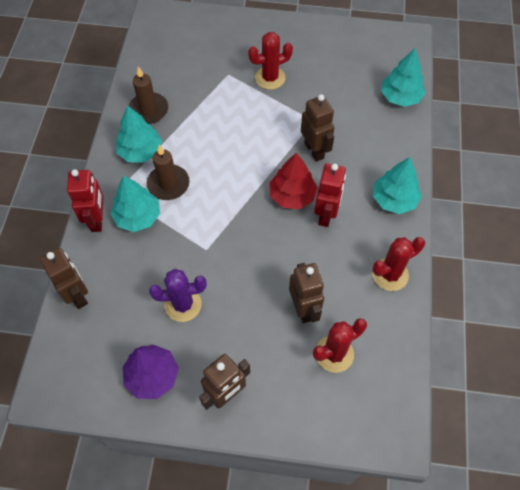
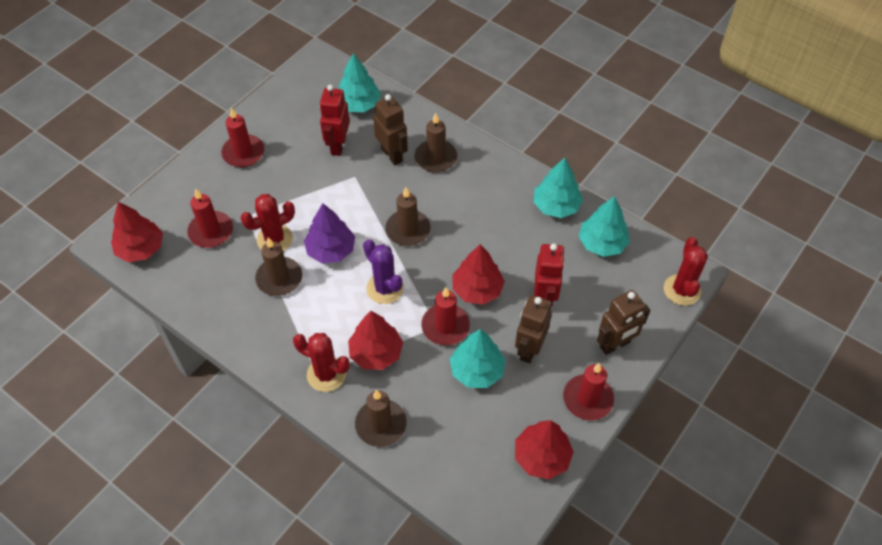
brown candle: [129,67,168,124] [147,145,190,200] = 2 -> [255,237,302,296] [355,390,407,447] [385,187,431,246] [414,113,457,173] = 4
brown robot: [40,248,88,309] [199,354,250,410] [289,263,324,323] [301,94,334,162] = 4 -> [373,94,408,165] [515,295,552,363] [597,290,650,355] = 3
red candle: none = 0 -> [187,188,233,248] [221,108,264,167] [421,287,470,345] [563,363,614,420] = 4
red tree: [269,153,318,209] = 1 -> [111,202,163,262] [348,311,403,370] [452,244,505,305] [515,420,574,480] = 4

